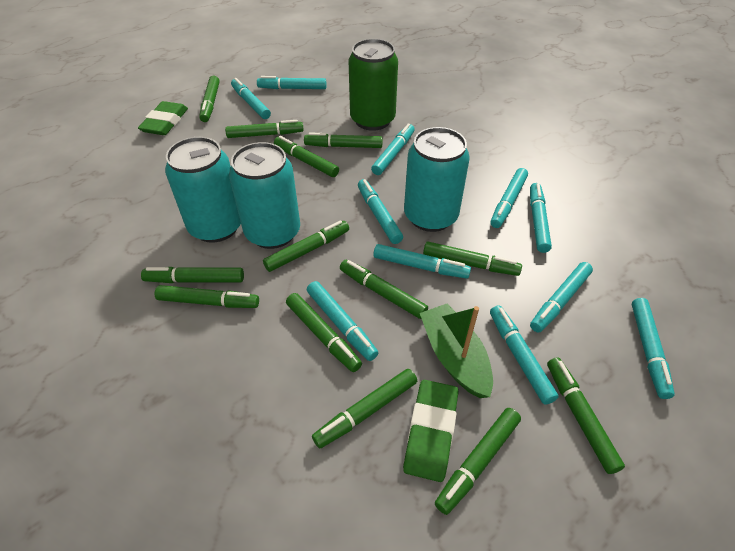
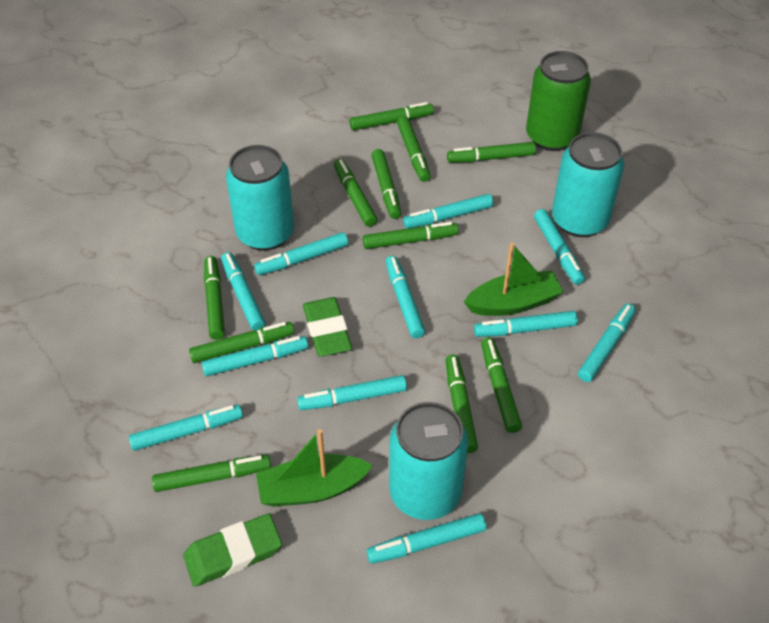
green boat: [420,303,493,398] = 1 -> [256,429,373,507] [464,243,563,316] = 2
green marker: [141,267,244,283] [155,285,259,308] [199,75,220,122] [225,120,304,138] [263,220,349,272] [274,136,339,177] [286,293,362,372] [304,133,383,148] [312,369,417,448] [340,260,428,319] [423,242,522,276] [435,408,521,515] [547,357,625,474] = 13 -> [152,455,271,492] [189,322,294,363] [204,256,225,340] [334,159,377,227] [349,102,434,131] [363,222,459,249] [371,149,401,219] [397,116,430,182] [446,355,478,453] [447,142,536,163] [481,337,522,433] = 11

